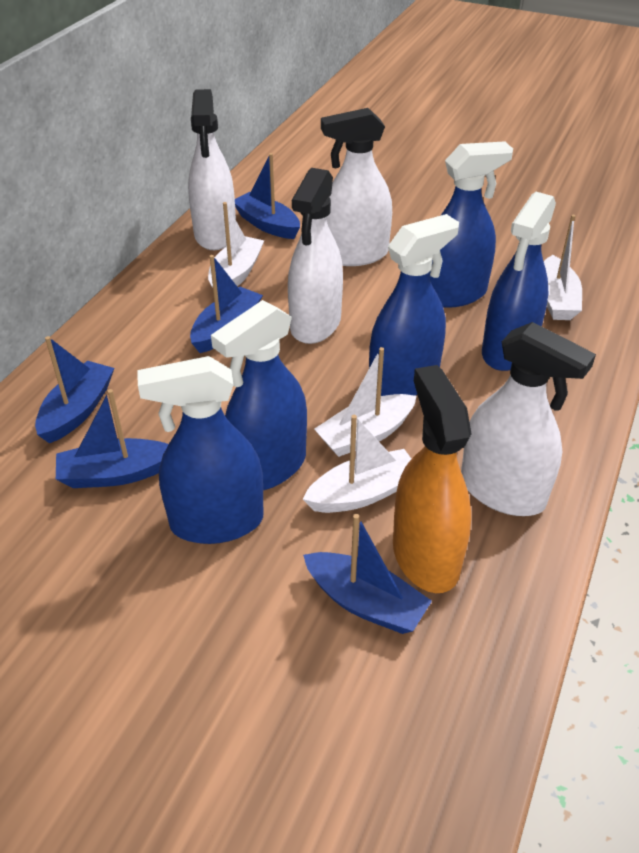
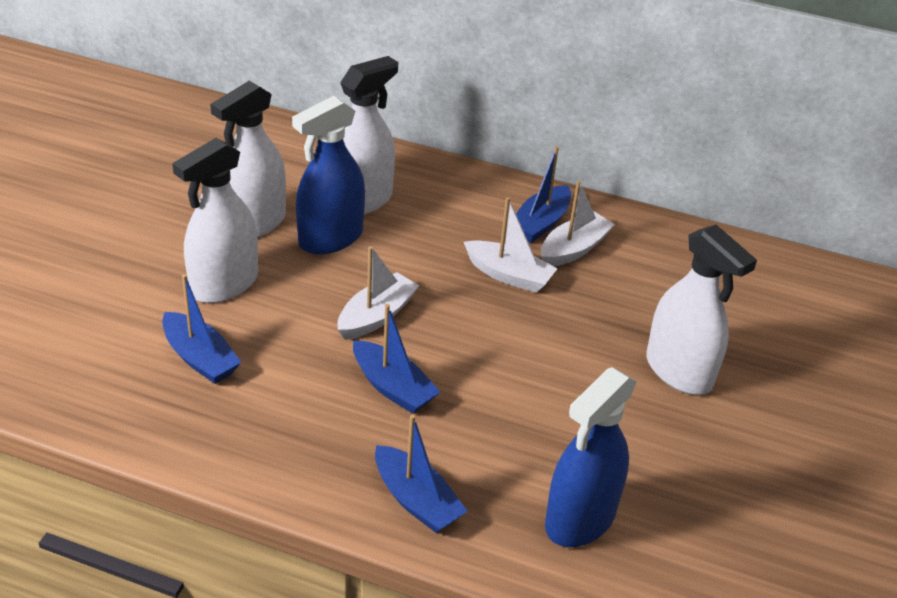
blue boat: [35,336,114,443] [56,389,168,488] [190,255,263,353] [235,153,300,239] [303,514,432,634] = 5 -> [162,274,241,384] [353,304,440,414] [375,415,468,533] [516,146,571,243] = 4
blue spray bottle: [137,356,264,544] [211,300,307,490] [369,214,459,396] [429,141,513,308] [482,192,556,371] = 5 -> [292,96,365,254] [545,367,637,547] = 2
orange spray bottle: [393,365,471,593] = 1 -> none = 0
white boat: [208,202,264,288] [303,415,411,513] [314,347,416,457] [544,215,582,320] = 4 -> [338,246,419,340] [464,197,557,293] [541,181,615,267] = 3

